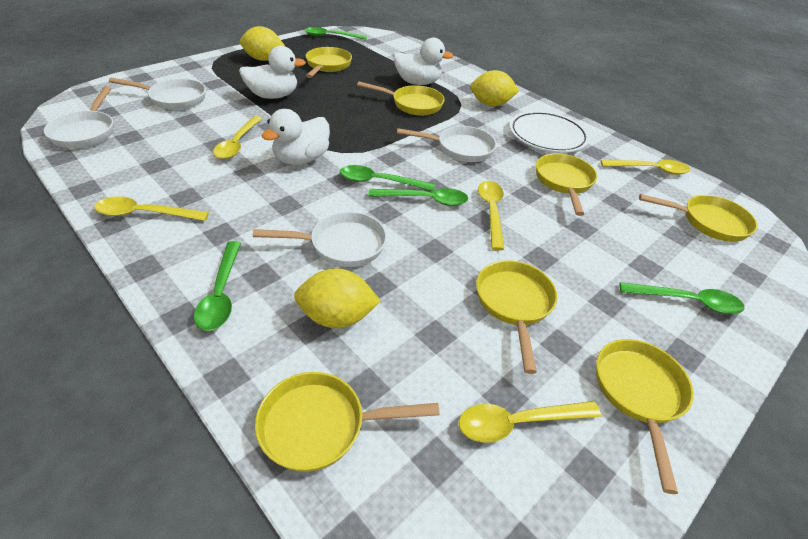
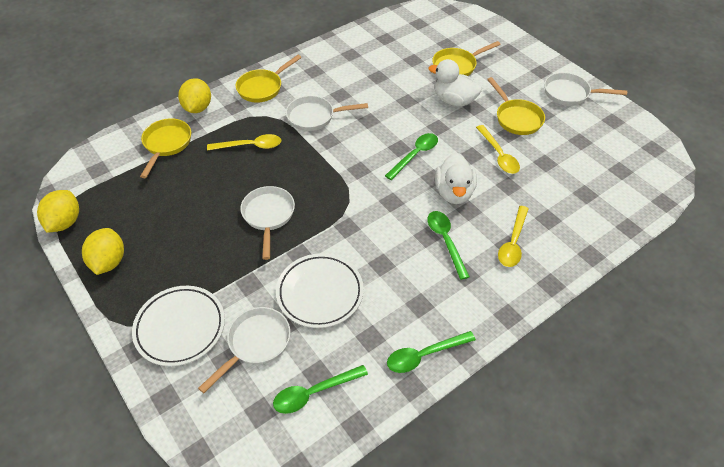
green spoon: [194,241,241,331] [305,27,367,40] [340,165,435,191] [368,188,468,206] [620,282,745,314] = 5 -> [273,365,368,414] [385,133,438,180] [387,331,476,373] [427,211,470,280] = 4
white duck: [239,46,306,99] [262,109,330,165] [393,38,453,85] = 3 -> [428,59,482,107] [435,152,477,204] = 2
white plate: [509,111,590,153] = 1 -> [132,286,225,366] [276,253,364,328] = 2
yellow pan: [255,372,440,472] [306,47,352,78] [357,82,445,116] [476,260,558,374] [536,153,597,216] [596,339,694,494] [639,194,758,242] = 7 -> [140,118,191,178] [235,55,302,102] [432,41,501,76] [487,77,545,135] = 4
yellow spoon: [94,196,209,221] [213,116,262,159] [459,401,601,443] [478,181,504,250] [601,160,690,175] = 5 -> [207,134,281,151] [476,125,520,174] [498,206,529,267] = 3

